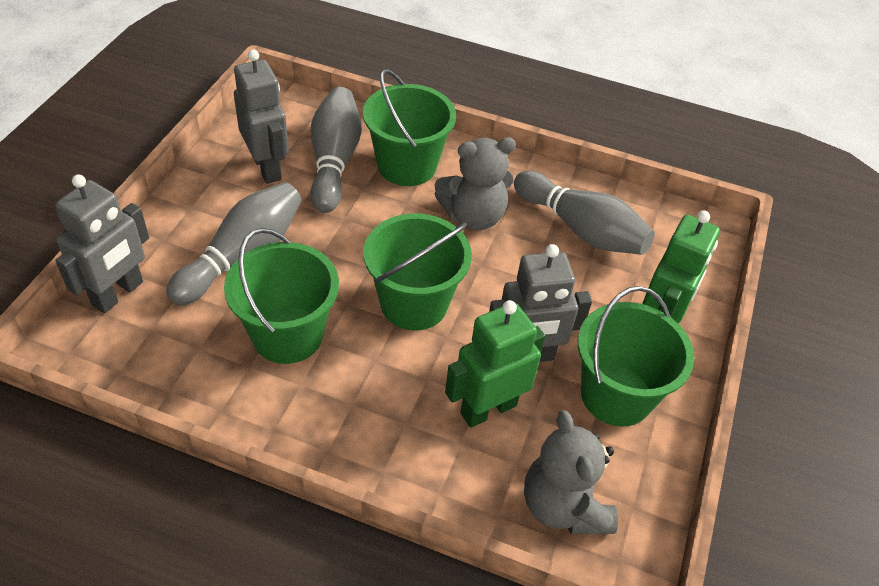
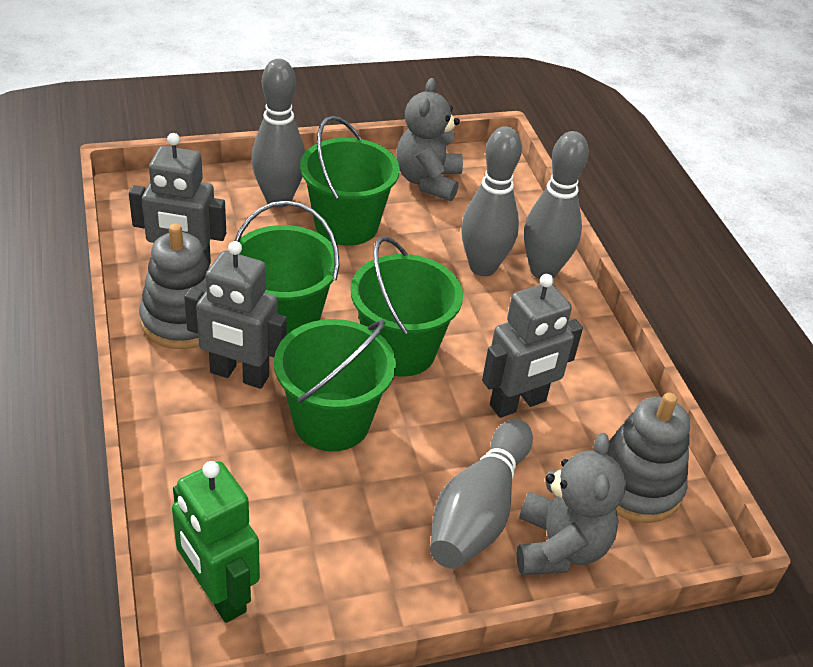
green robot: [445,300,545,428] [642,211,720,324] = 2 -> [172,461,260,623] = 1
grey bowling pin: [166,182,302,305] [310,87,362,213] [514,171,655,255] = 3 -> [251,59,305,208] [430,419,533,569] [461,126,522,276] [524,131,589,279] = 4
grey stacking toy: none = 0 -> [139,224,210,349] [607,393,690,523] = 2

